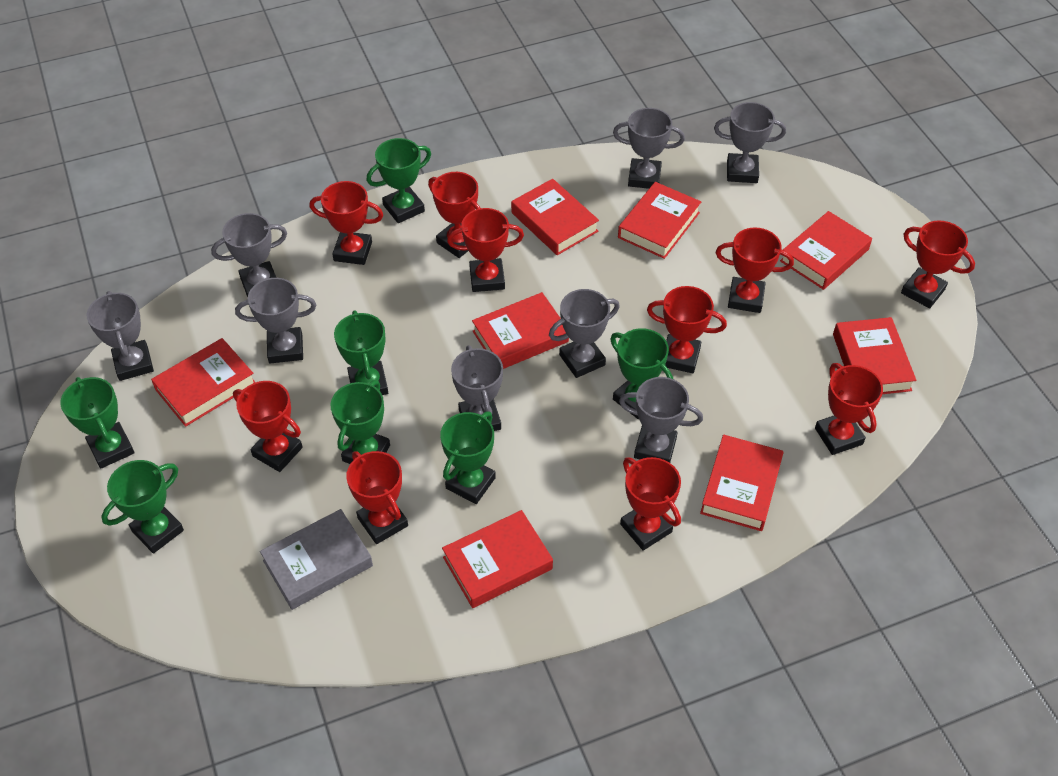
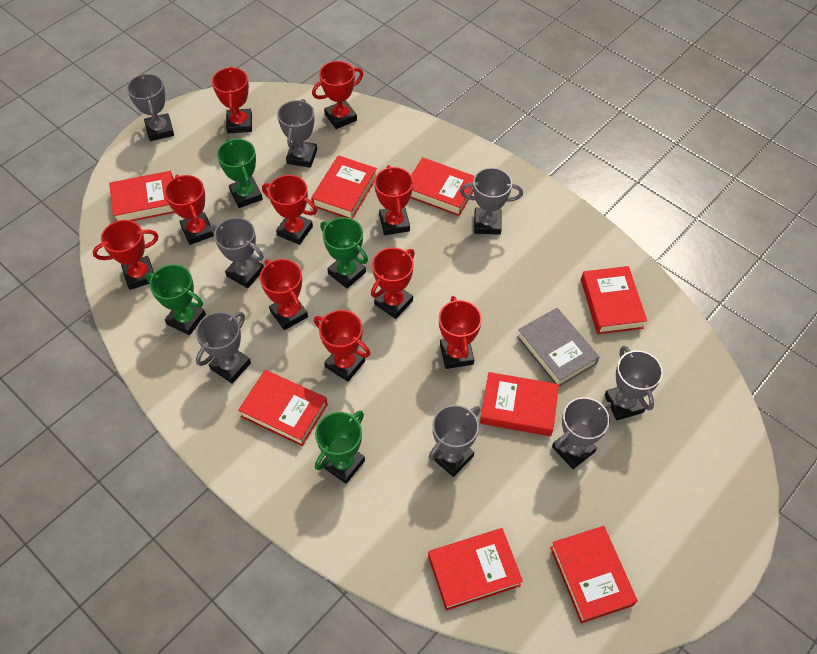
green trophy: [60,377,135,469] [101,460,184,554] [330,380,390,464] [334,311,388,395] [366,138,431,223] [440,412,496,504] [610,328,673,419] = 7 -> [146,264,206,335] [217,139,263,208] [315,411,365,484] [320,217,368,288] = 4

